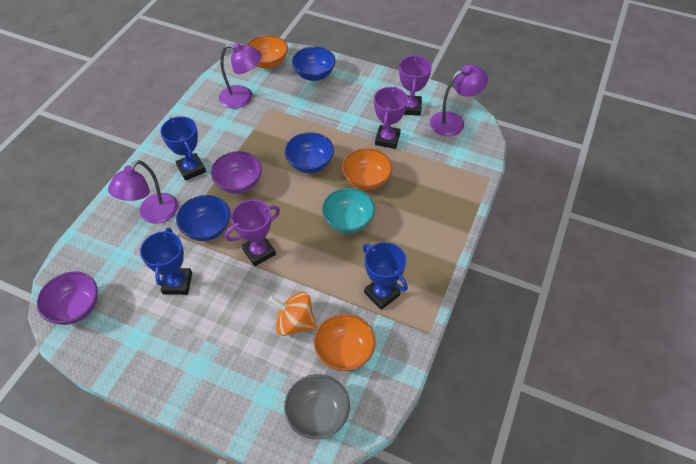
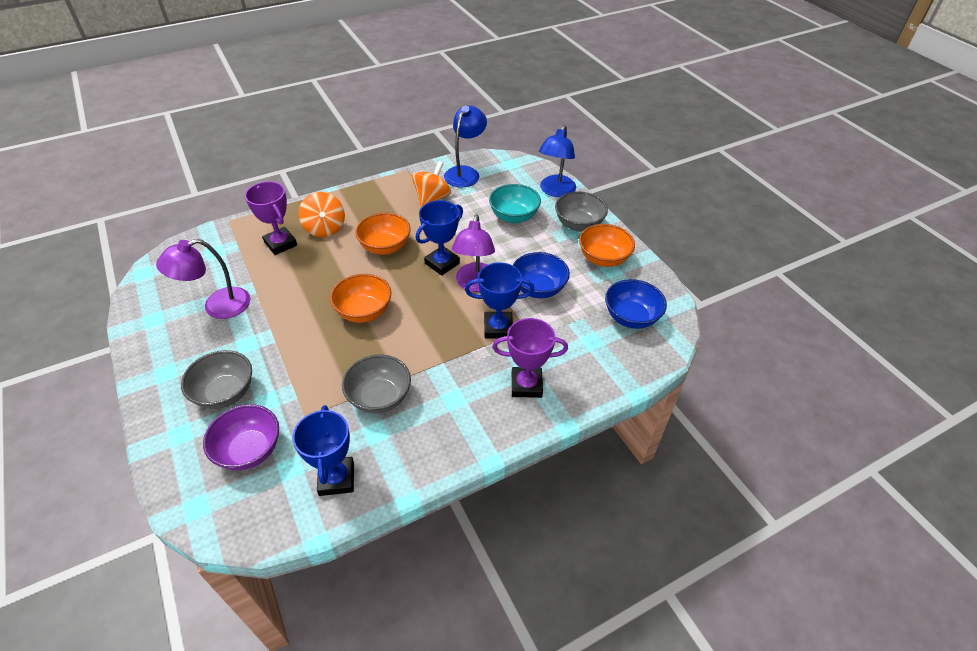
blue bowl: [176,195,230,241] [285,132,334,173] [292,46,336,81] = 3 -> [513,252,570,298] [605,279,667,329] = 2
blue lamp: none = 0 -> [444,105,487,188] [539,125,576,197] = 2
grey bowl: [284,374,350,439] = 1 -> [181,350,252,409] [342,355,411,414] [555,192,608,232] = 3
orange spinning top: [268,291,317,336] = 1 -> [299,192,345,237] [412,161,451,207] = 2
purple bowl: [37,271,98,325] [211,151,262,194] = 2 -> [203,404,279,471] = 1
purple lamp: [108,160,178,224] [219,43,262,108] [430,64,488,136] = 3 -> [156,239,250,319] [452,215,495,292] = 2
purple trophy: [225,200,280,266] [374,86,408,149] [399,55,432,116] = 3 -> [245,181,297,255] [492,318,568,398] = 2

